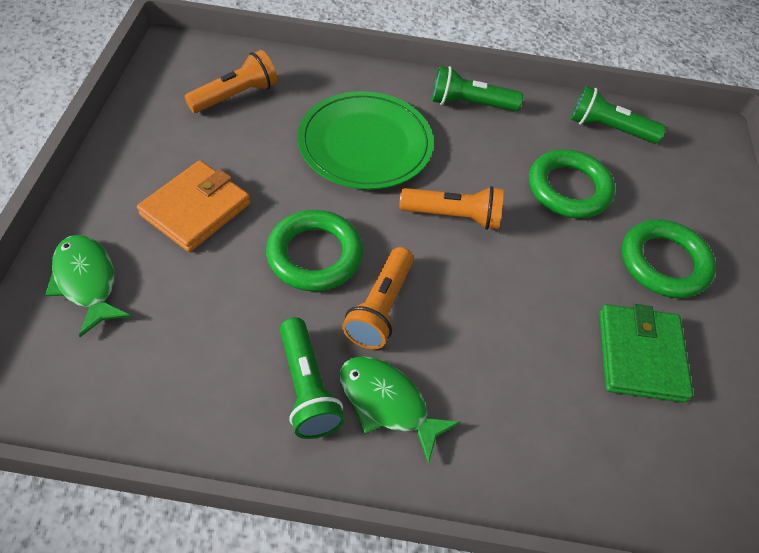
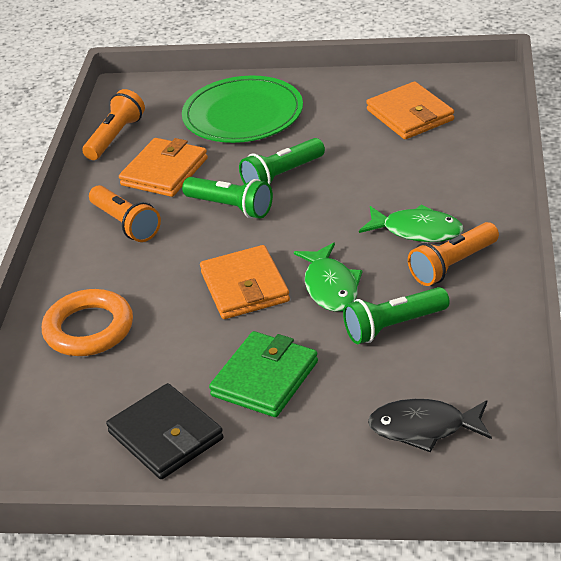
black fish: none = 0 -> [368,399,492,453] = 1
black wallet: none = 0 -> [106,383,224,479] = 1
green ring: [266,210,363,291] [529,150,615,218] [622,219,716,298] = 3 -> none = 0
orange ring: none = 0 -> [42,289,133,356] = 1
orange wallet: [137,160,250,252] = 1 -> [119,138,208,197] [200,245,290,319] [366,81,454,139] = 3

